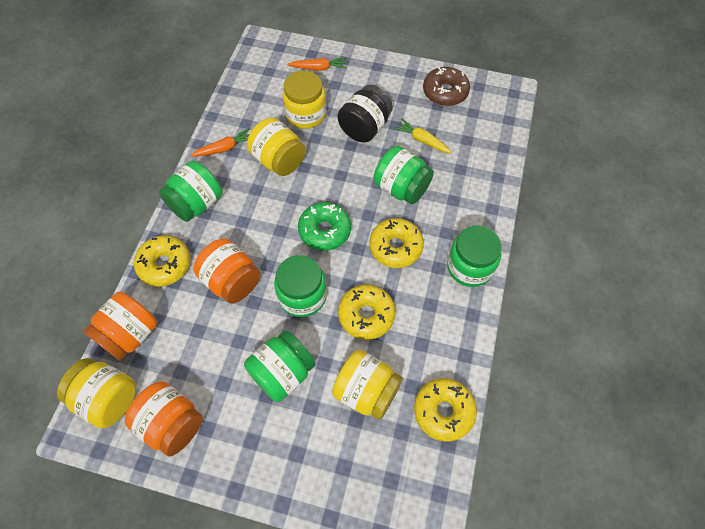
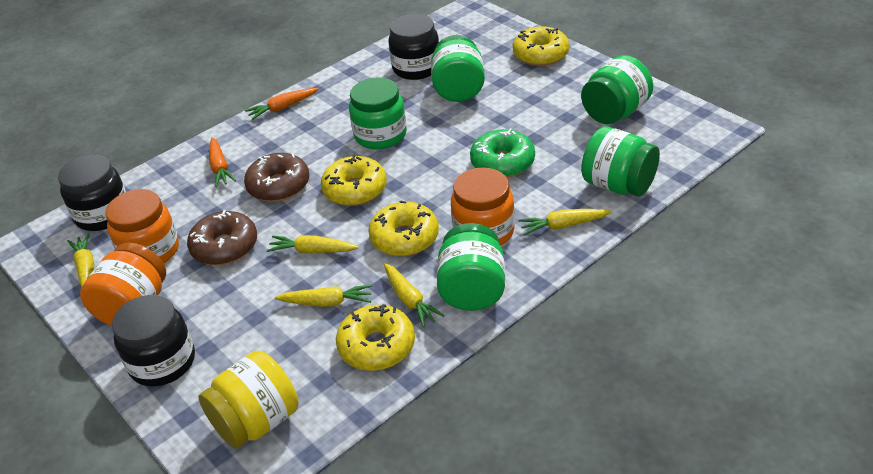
black jar: [337,85,393,142] = 1 -> [58,155,126,231] [112,295,195,387] [388,14,439,80] = 3
brown donut: [423,67,470,106] = 1 -> [187,210,257,265] [244,153,309,202] = 2
yellow carrot: [393,118,452,153] = 1 -> [67,233,94,287] [266,235,359,253] [275,284,372,307] [384,263,445,327] [519,209,611,235] = 5
yellow jar: [57,358,136,428] [247,118,306,176] [282,71,326,129] [332,349,403,420] = 4 -> [198,351,299,449] = 1

